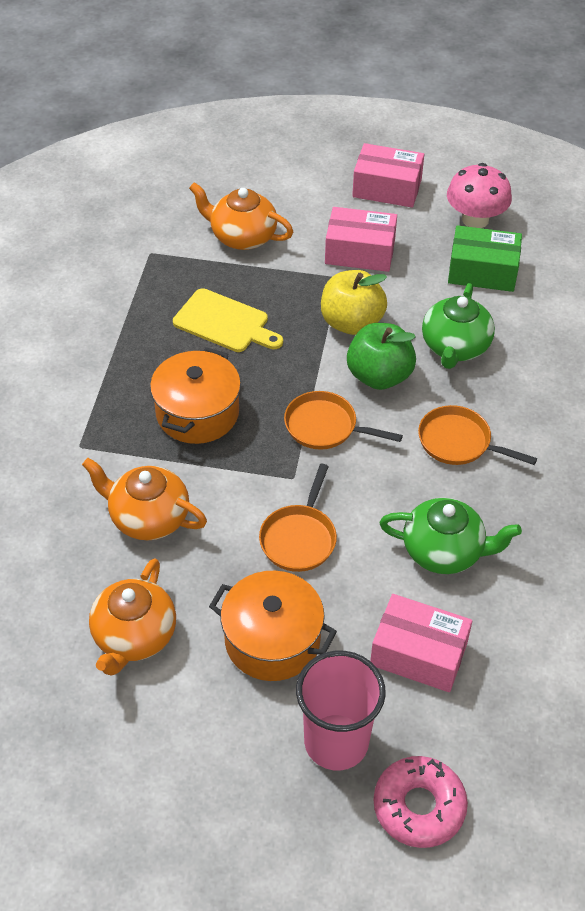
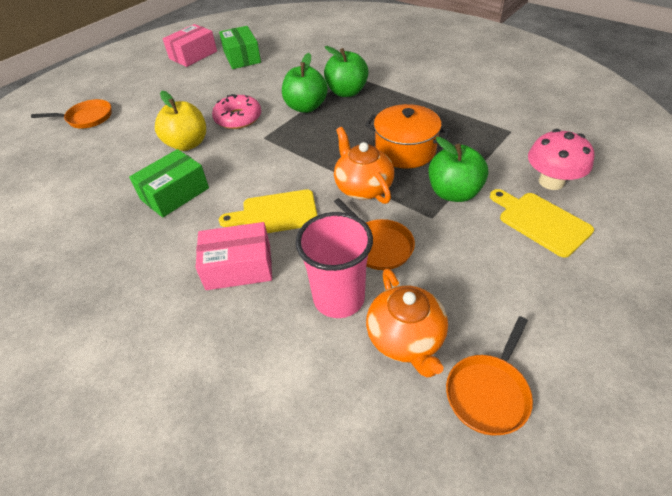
green apple: [347,323,416,390] = 1 -> [282,53,328,113] [324,46,369,97] [429,137,488,202] = 3
green box: [448,225,522,292] = 1 -> [129,149,209,217] [219,26,261,69] = 2
green teapot: [380,498,522,574] [422,283,495,369] = 2 -> none = 0
orange pot: [150,347,241,444] [209,571,337,681] = 2 -> [365,104,450,169] = 1
orange teapot: [82,458,207,540] [89,558,176,676] [189,182,293,250] = 3 -> [334,127,394,204] [366,268,448,378] = 2
pink box: [325,207,397,272] [352,143,424,208] [370,594,472,692] = 3 -> [163,24,217,67] [196,222,272,290] = 2
yellow cutting board: [173,288,283,352] = 1 -> [219,190,318,233] [490,189,594,258] = 2

